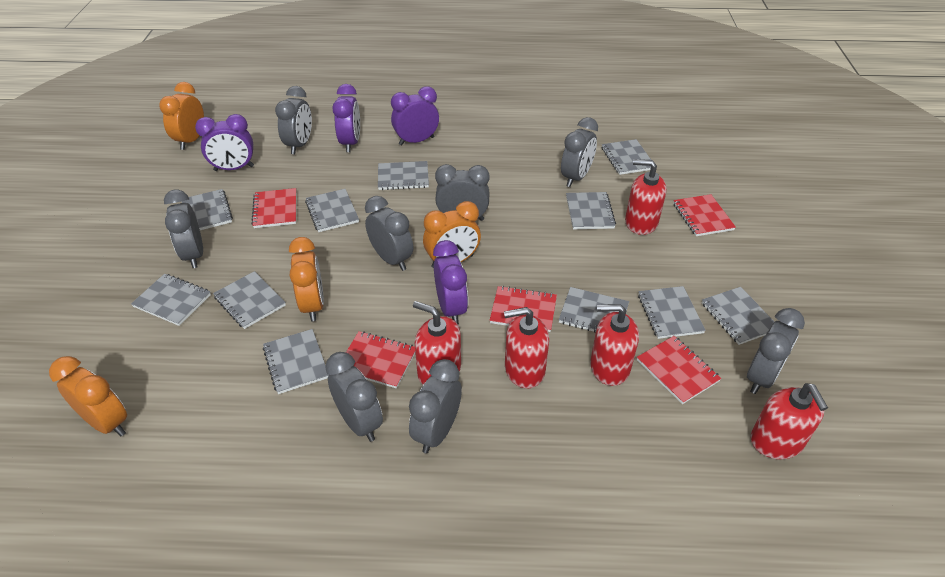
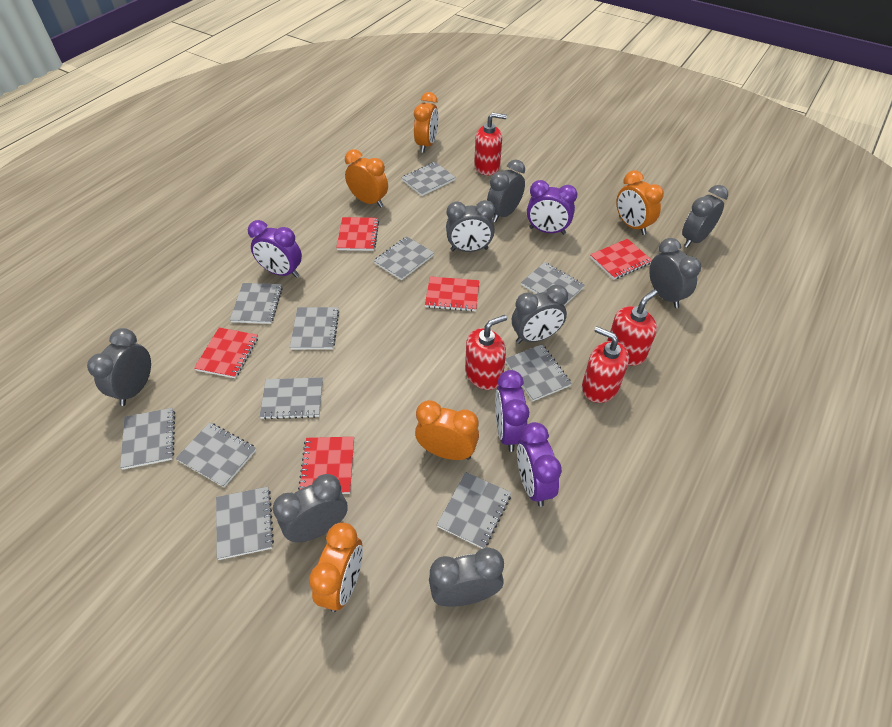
orange clock: [49,356,127,436] [159,82,204,150] [289,237,324,321] [423,201,481,268] = 4 -> [309,522,363,612] [345,149,388,208] [414,92,439,153] [415,400,479,460] [617,170,664,235] = 5
red soap dispenser: [413,301,461,385] [504,307,549,388] [590,304,639,386] [625,159,666,235] [751,383,828,459] = 5 -> [465,315,507,390] [474,112,507,175] [582,326,629,403] [607,289,658,366] = 4

